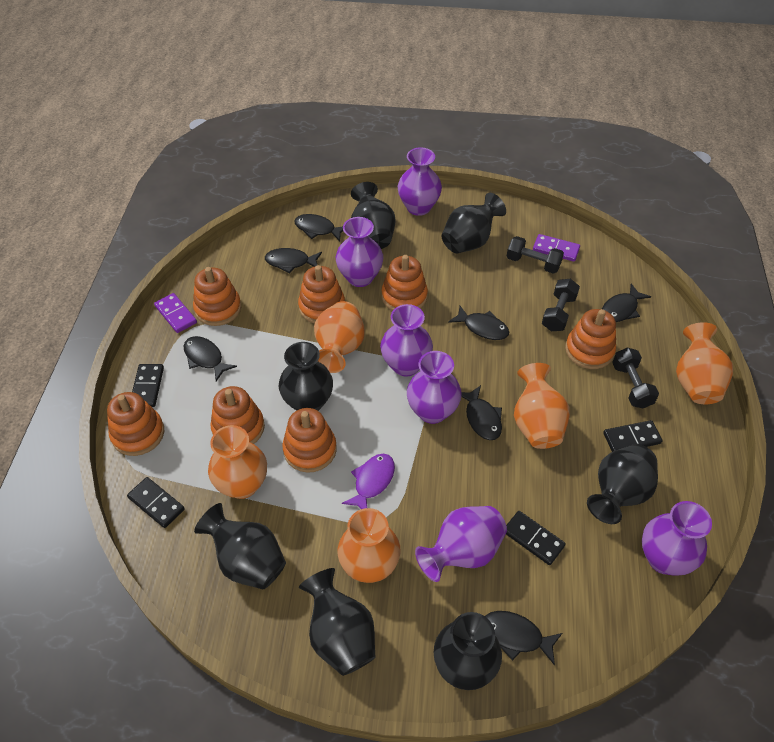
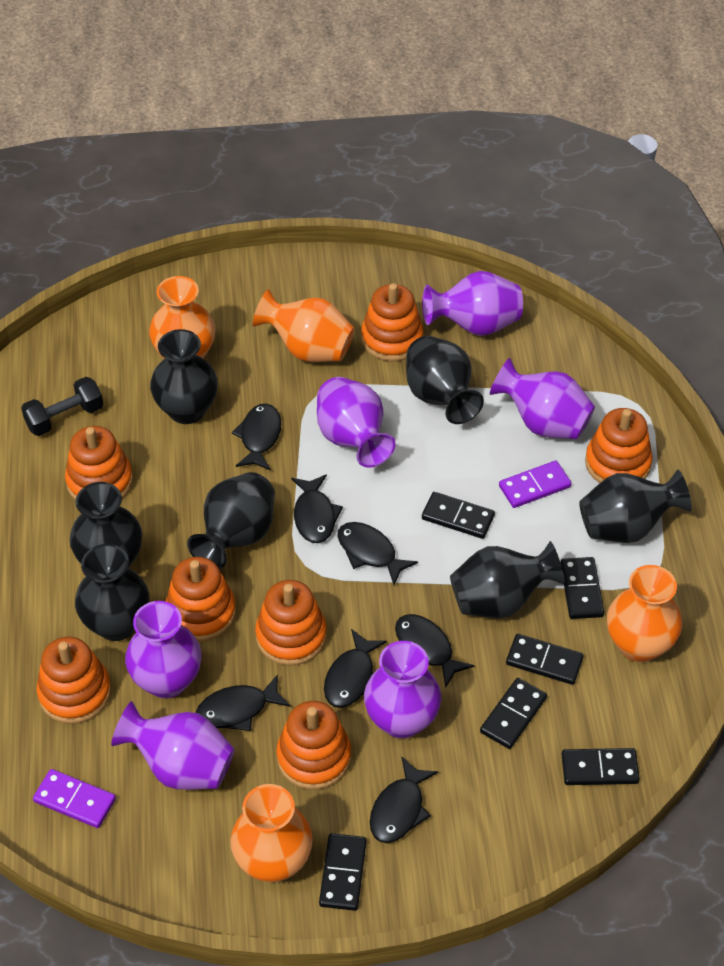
black domino: [127,477,185,528] [132,364,164,407] [506,511,566,565] [603,420,662,452] = 4 -> [319,833,367,911] [422,492,495,539] [480,678,547,749] [506,634,584,685] [561,557,604,619] [561,748,640,785] = 6
black dumbbell: [507,236,564,274] [542,279,580,331] [612,347,659,408] = 3 -> [21,377,103,436] = 1
orange vase: [208,425,267,499] [314,301,365,373] [338,508,401,583] [514,363,570,449] [676,322,733,404] = 5 -> [149,276,215,359] [230,784,313,882] [253,289,355,362] [607,565,682,662] = 4
purple fish: [342,454,395,509] = 1 -> none = 0

